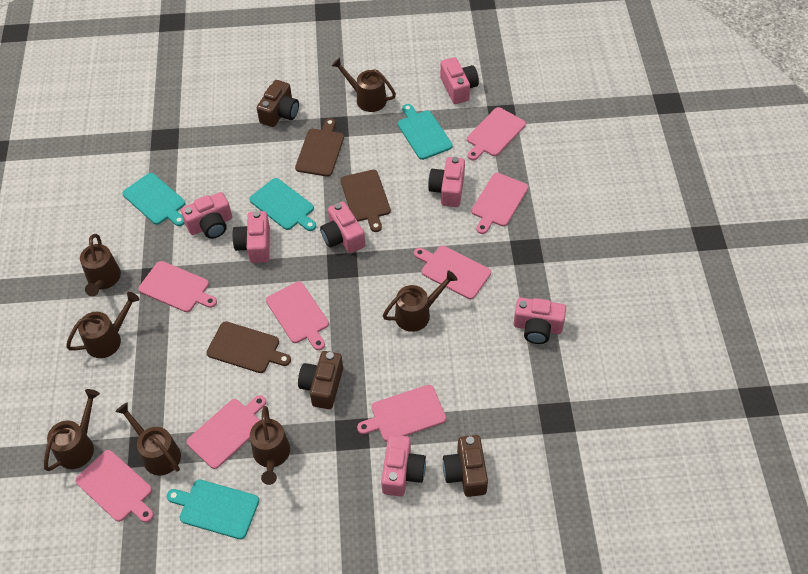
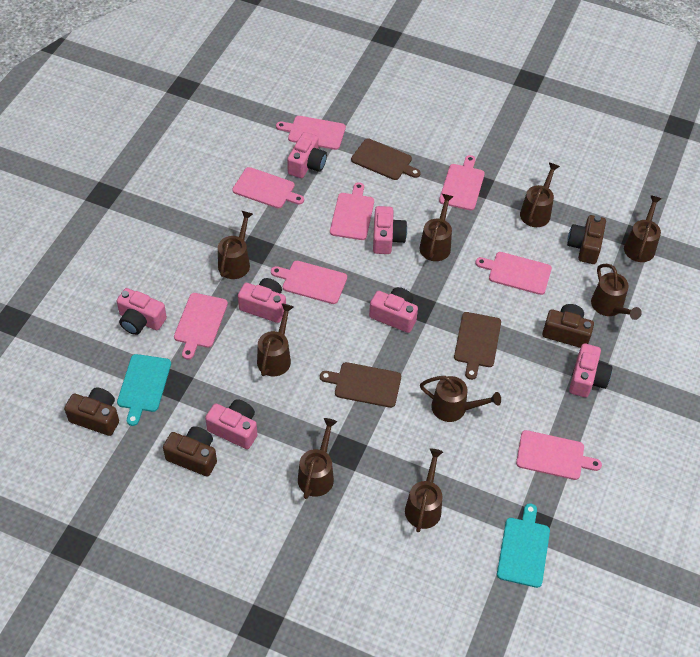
brown camera: [257,80,299,127] [298,351,343,409] [443,435,488,497] = 3 -> [64,387,119,436] [163,426,217,477] [542,304,594,348] [567,215,606,264] = 4
brown watering can: [44,389,100,471] [66,292,139,358] [80,234,121,296] [115,402,181,476] [250,406,290,485] [332,58,396,112] [383,270,457,332] = 7 -> [218,211,253,279] [257,304,294,376] [298,418,337,499] [405,449,443,532] [419,194,454,261] [420,376,501,422] [520,163,560,227] [591,264,642,320] [624,195,662,262] = 9
turquoise cutting board: [122,173,185,226] [167,479,259,539] [249,178,316,231] [398,104,453,160] = 4 -> [117,354,171,426] [497,503,550,588] = 2

